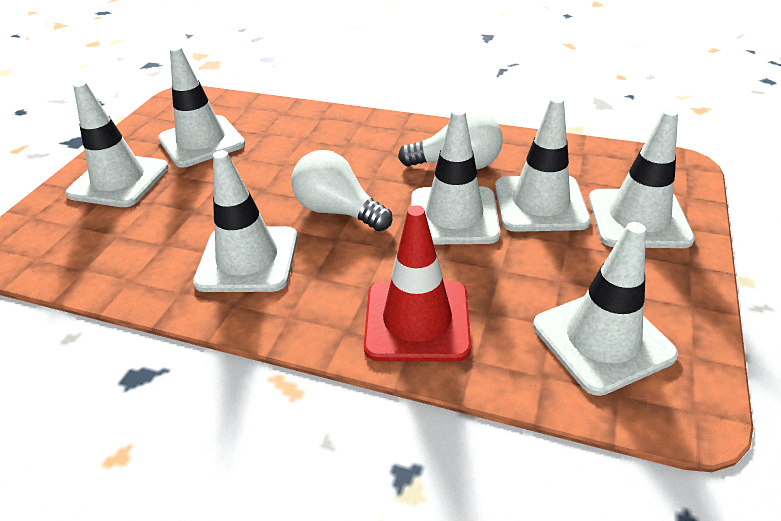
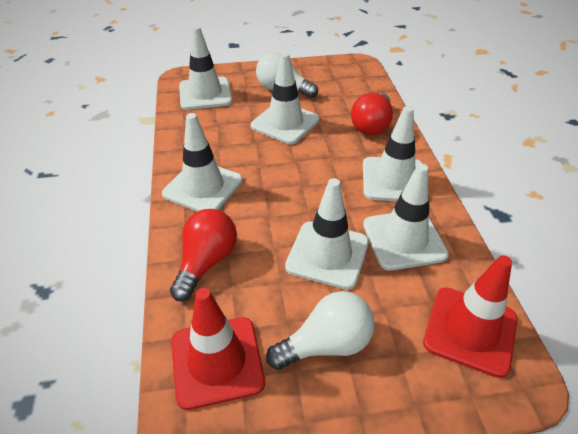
red light bulb: none = 0 -> [170,209,237,301] [351,93,393,135] = 2
red traffic cone: [364,205,471,362] = 1 -> [171,288,265,410] [423,255,518,378] = 2
white traffic cone: [65,81,169,207] [158,46,245,167] [193,150,298,292] [411,108,501,244] [495,96,591,232] [533,222,678,396] [589,109,695,248] = 7 -> [162,113,243,212] [179,26,232,110] [251,53,320,144] [285,178,369,290] [363,106,423,201] [363,164,449,271] = 6

